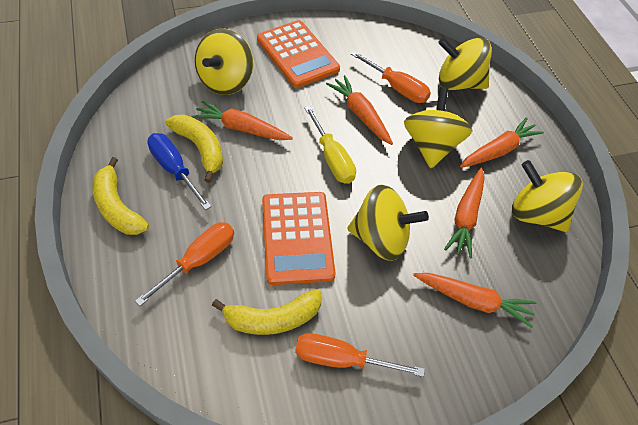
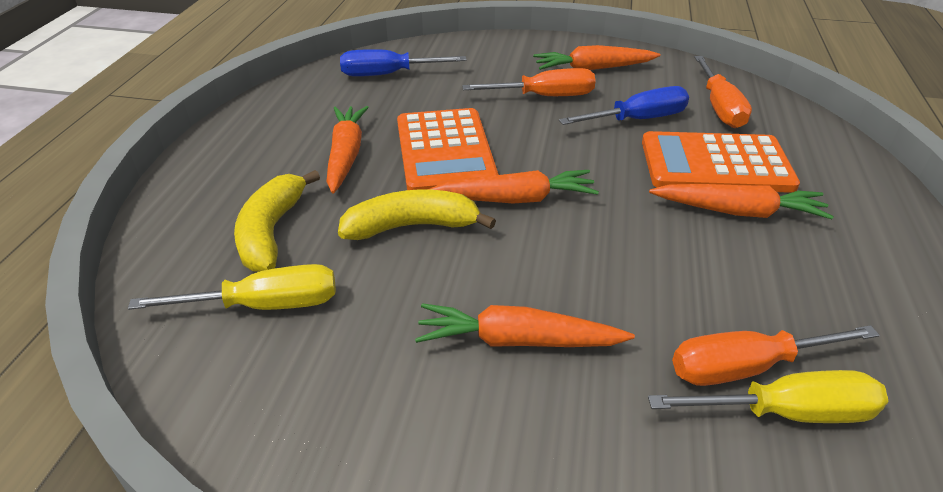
blue screwdriver: [147,133,212,210] = 1 -> [340,49,467,77] [559,86,689,125] = 2
yellow banana: [92,157,149,235] [165,115,223,183] [212,289,322,335] = 3 -> [234,170,320,272] [338,189,496,240] = 2
yellow screwdriver: [304,106,356,184] = 1 -> [128,264,336,310] [648,370,888,423] = 2
yellow spinning top: [195,29,253,95] [347,185,429,261] [404,87,472,168] [438,37,492,90] [512,160,583,232] = 5 -> none = 0

